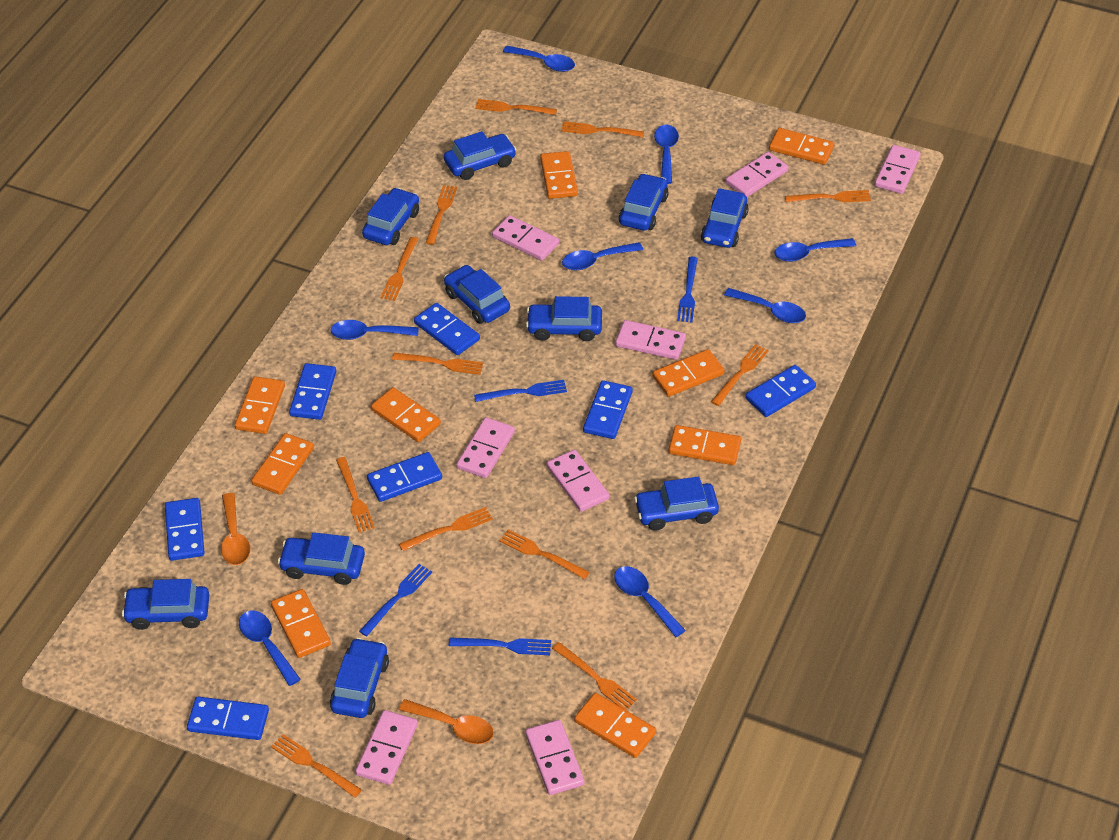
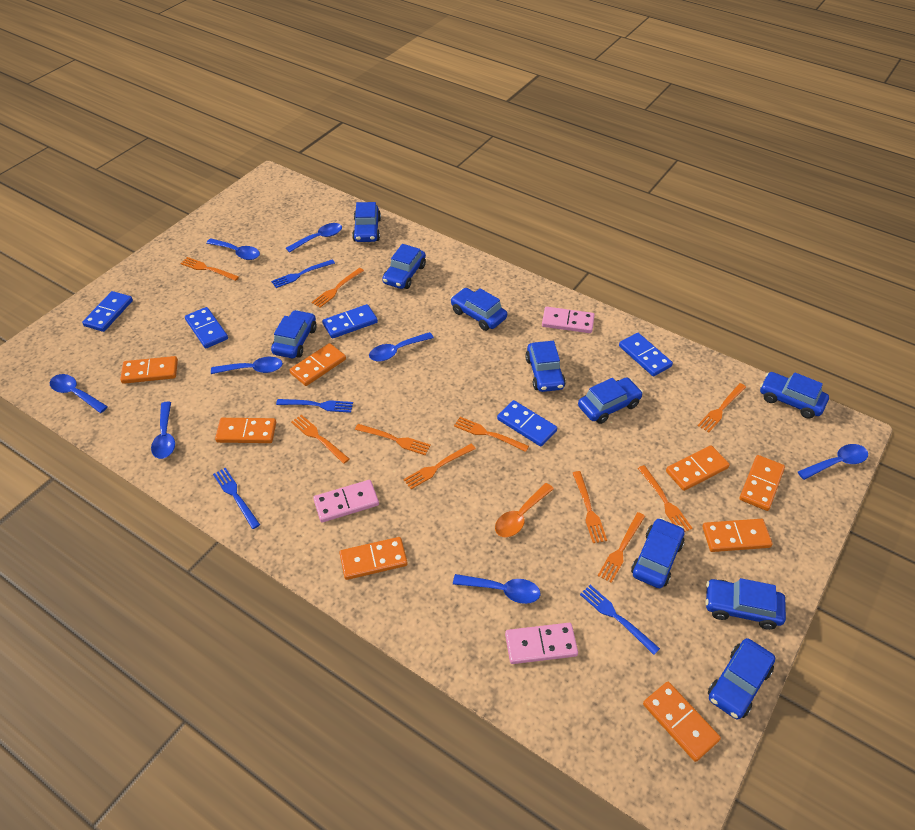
blue domino: [165,498,205,561] [187,697,269,740] [289,363,336,420] [367,452,442,502] [414,303,480,355] [583,380,633,439] [745,365,816,417] = 7 -> [82,291,133,332] [185,307,228,348] [322,304,378,339] [497,400,557,447] [619,333,673,376] = 5
orange domino: [235,376,285,434] [251,433,314,495] [271,589,331,658] [371,387,441,442] [540,151,578,199] [574,693,656,758] [652,349,725,397] [668,425,741,465] [769,128,834,165] = 9 -> [120,356,178,384] [215,418,276,443] [289,343,346,386] [339,537,408,580] [643,682,721,762] [666,445,730,491] [703,519,772,552] [739,455,785,511] = 8
orange fork: [271,734,362,798] [336,457,375,533] [381,237,418,301] [392,353,483,375] [399,507,493,551] [426,185,457,245] [475,99,557,115] [499,529,590,579] [552,642,637,710] [561,121,644,137] [711,344,769,406] [785,190,871,202] = 12 -> [180,257,239,281] [291,415,349,464] [311,268,364,308] [355,424,431,455] [403,443,476,489] [454,417,529,452] [573,471,607,543] [598,512,645,583] [638,465,692,531] [698,383,746,432] = 10
orange spoon: [221,493,250,565] [399,699,494,744] = 2 -> [495,483,554,537] = 1
pink domino: [355,710,418,785] [456,417,515,478] [492,215,559,261] [525,720,585,795] [547,450,609,512] [615,320,686,360] [726,152,788,197] [875,145,921,194] = 8 -> [313,480,379,522] [505,623,578,664] [542,307,594,333] = 3

